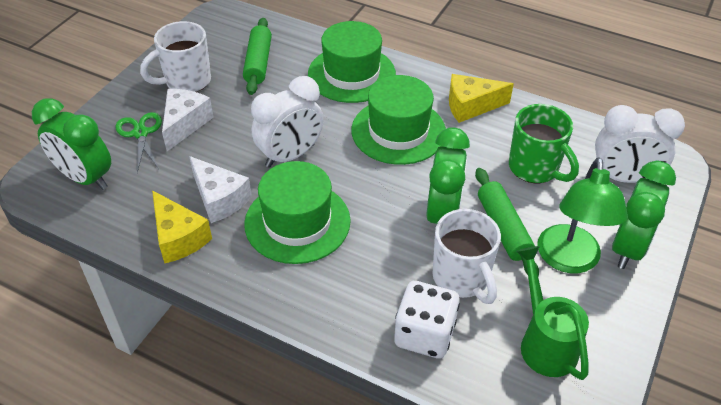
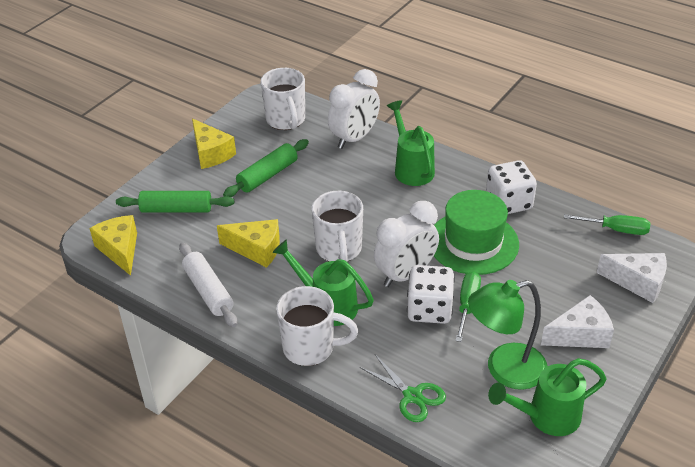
green clock: [32,98,111,190] [426,127,470,224] [612,161,676,269] = 3 -> none = 0
green hat: [244,161,351,264] [308,21,396,103] [351,75,446,165] = 3 -> [434,190,519,275] = 1
green mug: [509,104,579,183] = 1 -> none = 0
green screwdriver: none = 0 -> [455,272,481,342] [564,214,650,235] = 2
green watering can: [516,246,589,380] = 1 -> [272,239,374,326] [387,100,435,186] [488,358,607,436] = 3
white dice: [394,281,460,358] = 1 -> [407,265,455,324] [486,160,537,214] = 2
white mug: [140,21,211,92] [433,209,501,304] = 2 -> [261,68,305,130] [276,286,358,366] [312,191,363,262] = 3
white rolling pin: none = 0 -> [179,243,237,327] = 1
yellow cheese: [152,190,212,263] [449,74,514,123] = 2 -> [90,215,137,276] [192,118,236,169] [217,219,280,268] = 3

